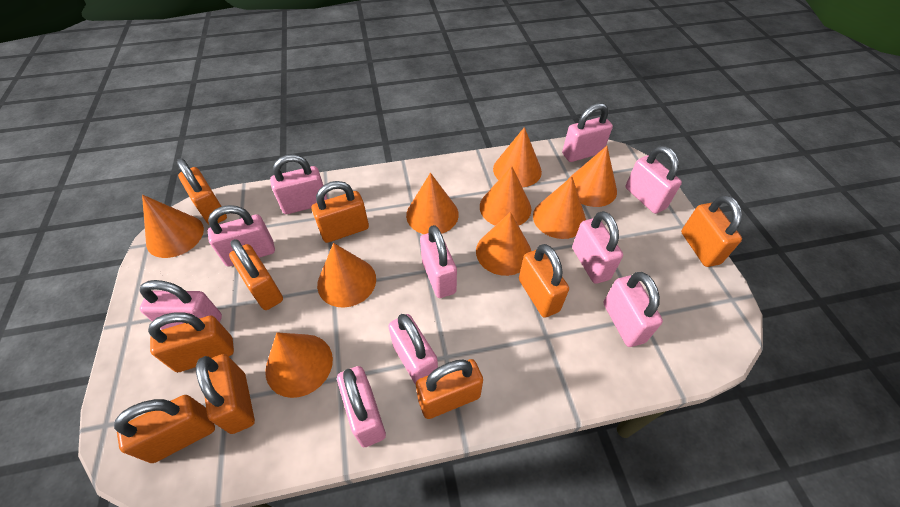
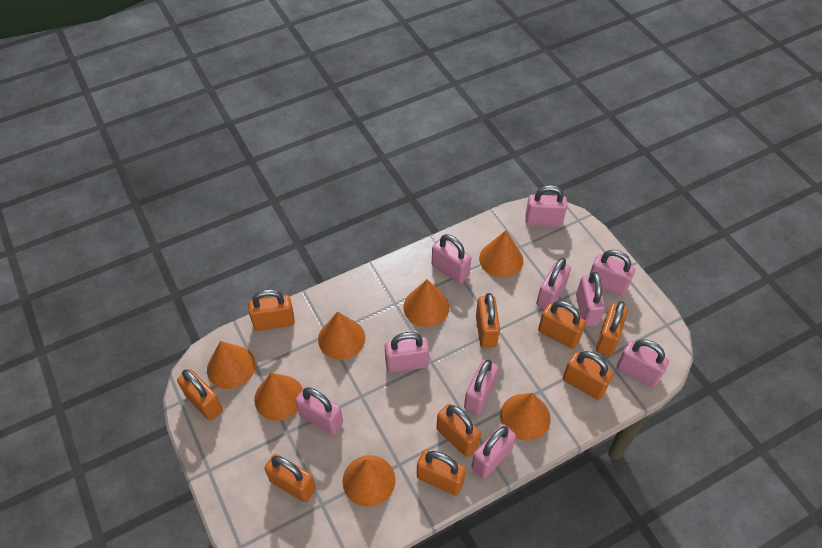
orange cone: [142,195,204,258] [265,332,333,398] [317,243,376,308] [406,173,459,234] [476,212,531,276] [480,166,531,226] [493,127,542,188] [533,177,586,239] [570,146,617,207] = 9 -> [207,341,256,389] [254,373,303,421] [318,312,365,360] [343,455,395,507] [403,279,449,327] [479,230,523,278] [500,393,551,441] = 7

